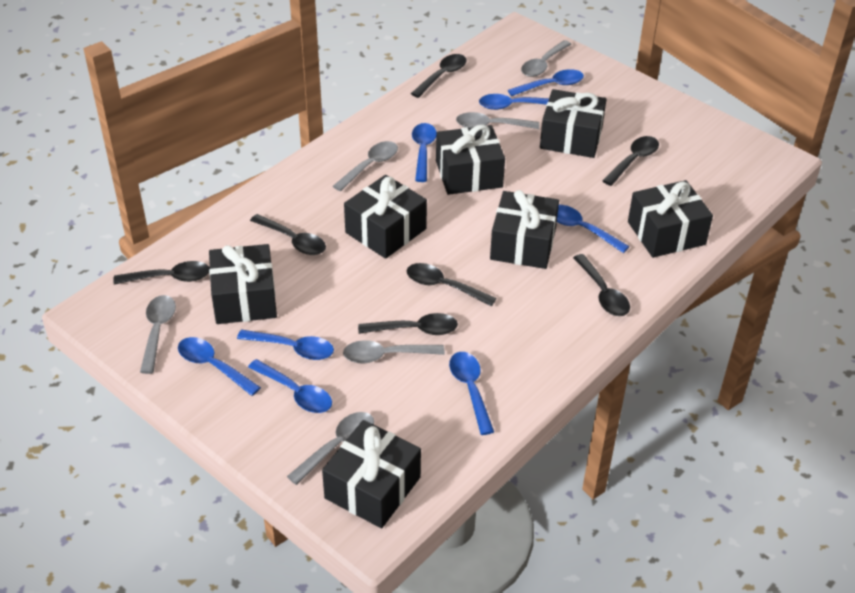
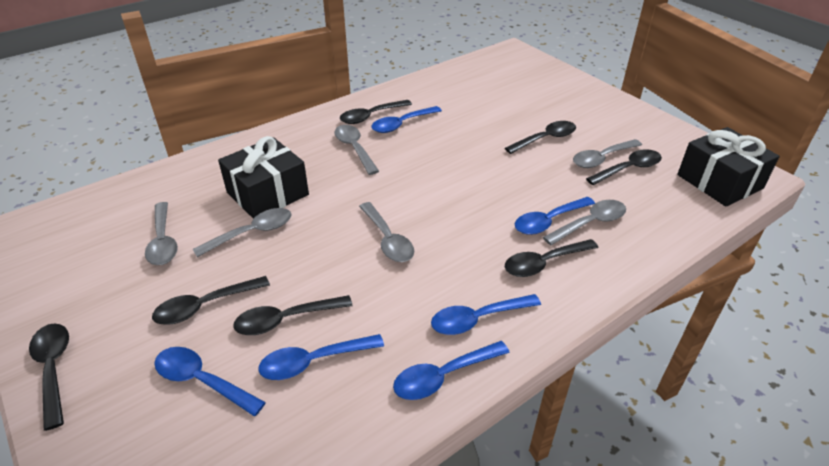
black gift: [209,244,277,324] [322,420,421,528] [344,175,427,259] [436,125,505,195] [490,190,559,269] [540,89,607,158] [628,180,713,258] = 7 -> [218,136,309,219] [677,127,780,206] = 2
blue spoon: [178,337,261,396] [237,330,334,360] [248,359,332,413] [412,123,437,182] [449,352,494,435] [479,94,549,110] [508,69,584,96] [557,205,630,253] = 8 -> [154,347,266,416] [258,334,384,380] [371,106,442,133] [393,341,510,400] [431,294,541,335] [515,197,595,235] = 6

